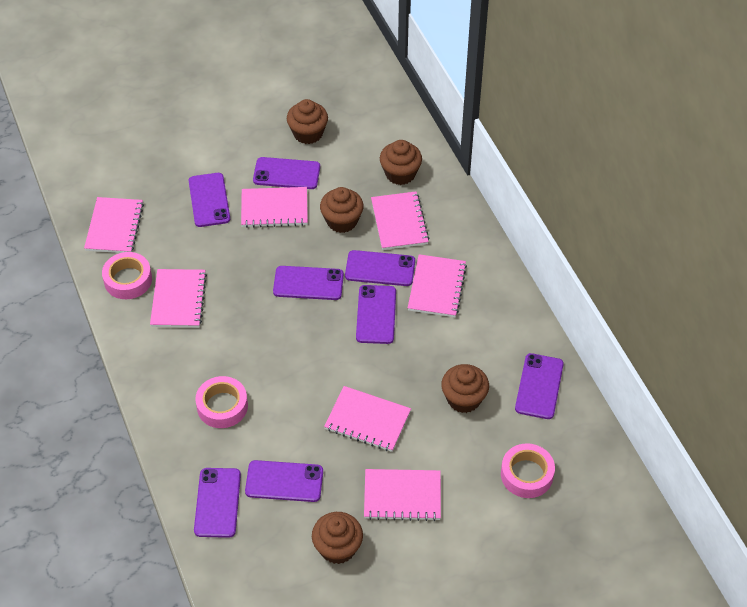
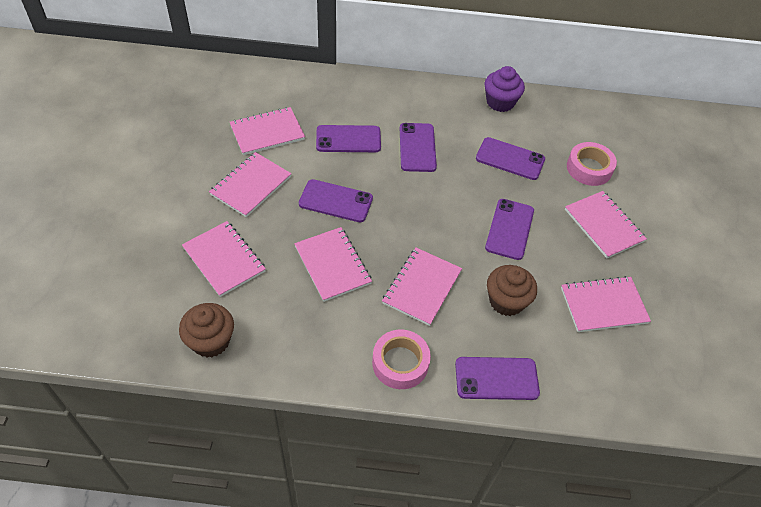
brown cupcake: [287,99,328,144] [312,512,363,564] [320,187,364,233] [380,140,422,185] [441,364,489,413] = 5 -> [179,303,234,357] [487,265,537,316] = 2
pink tape: [102,252,152,299] [195,376,248,428] [501,443,555,498] = 3 -> [372,330,431,389] [567,142,617,186] = 2
purple cupcake: none = 0 -> [484,66,525,112] = 1
purple phone: [189,173,230,227] [194,468,241,538] [245,460,323,502] [253,157,320,189] [273,266,344,300] [345,250,415,286] [356,285,396,344] [515,353,564,419] = 8 -> [299,179,373,222] [316,125,381,152] [400,123,437,172] [455,357,540,400] [476,137,545,180] [485,199,534,260] = 6

